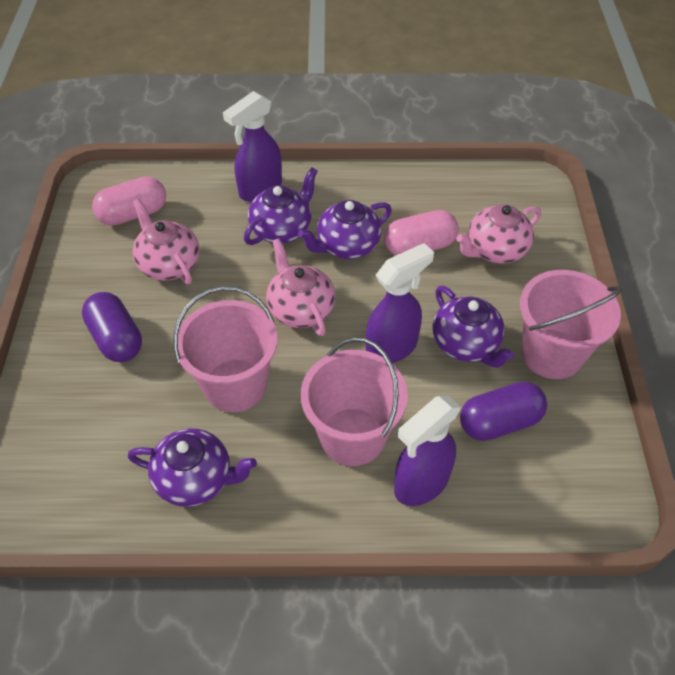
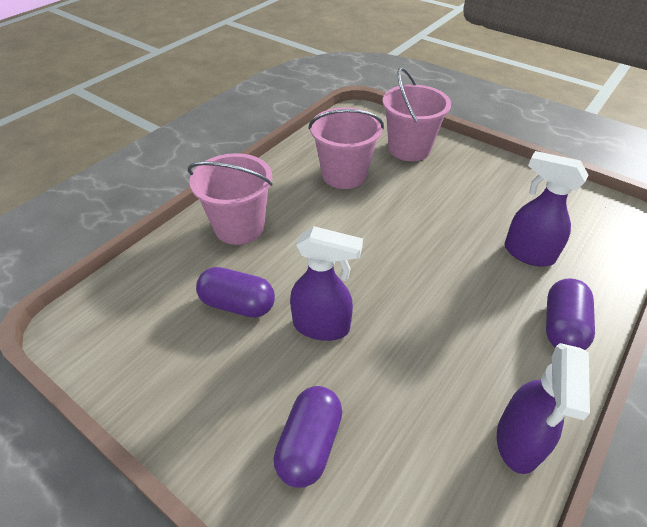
pink capsule: [92,176,166,226] [384,210,459,256] = 2 -> none = 0
pink teapot: [132,199,200,284] [266,238,335,336] [456,204,541,264] = 3 -> none = 0
purple capsule: [82,292,142,362] [460,381,547,441] = 2 -> [196,267,275,318] [274,386,342,488] [546,278,595,350] = 3
purple teapot: [128,428,257,507] [244,167,318,245] [298,200,392,259] [433,286,514,368] = 4 -> none = 0

